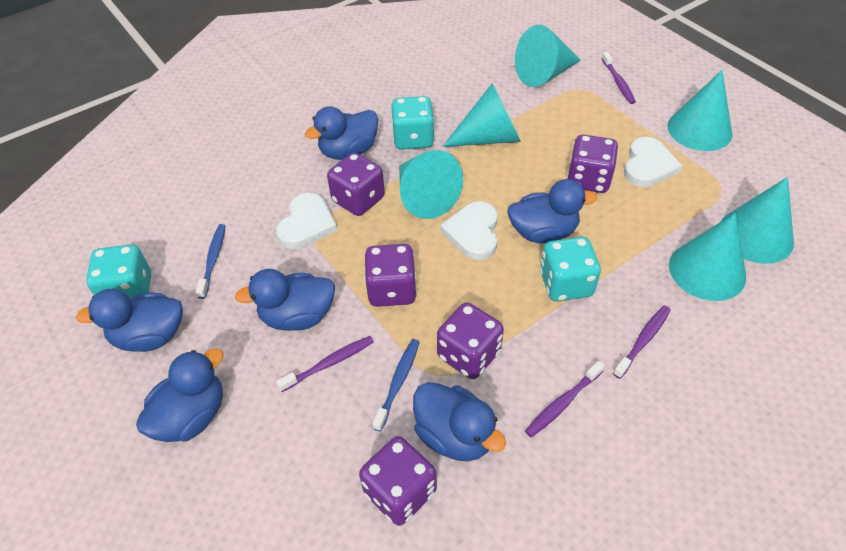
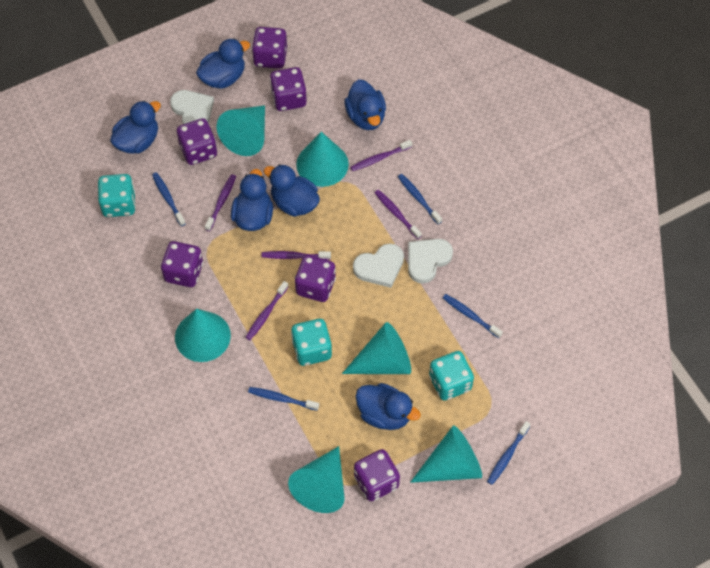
blue toothbrush: [196,224,226,299] [372,339,420,432] = 2 -> [152,172,186,226] [248,387,319,411] [398,174,442,224] [443,294,503,338] [487,421,530,485] = 5
purple dice: [327,153,385,216] [359,436,437,526] [365,244,417,307] [437,302,504,379] [567,134,619,193] = 5 -> [161,241,203,287] [177,118,217,165] [252,27,287,69] [270,67,307,111] [295,255,336,302] [354,449,400,501] = 6
purple toothbrush: [276,336,374,392] [525,361,605,437] [602,52,636,104] [613,305,671,379] = 4 -> [205,174,236,231] [245,281,289,340] [262,251,331,260] [350,140,412,171] [375,190,422,239] = 5

